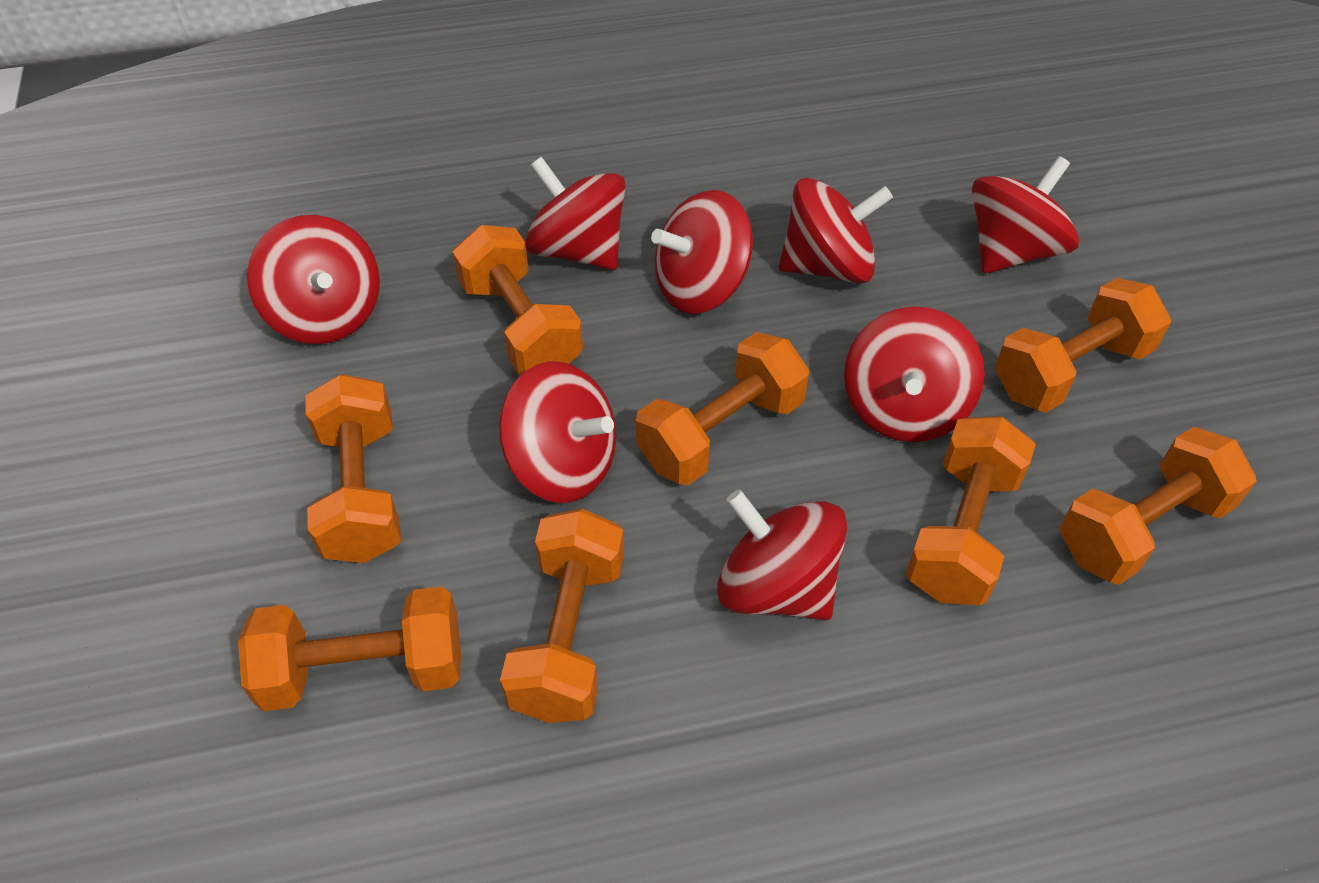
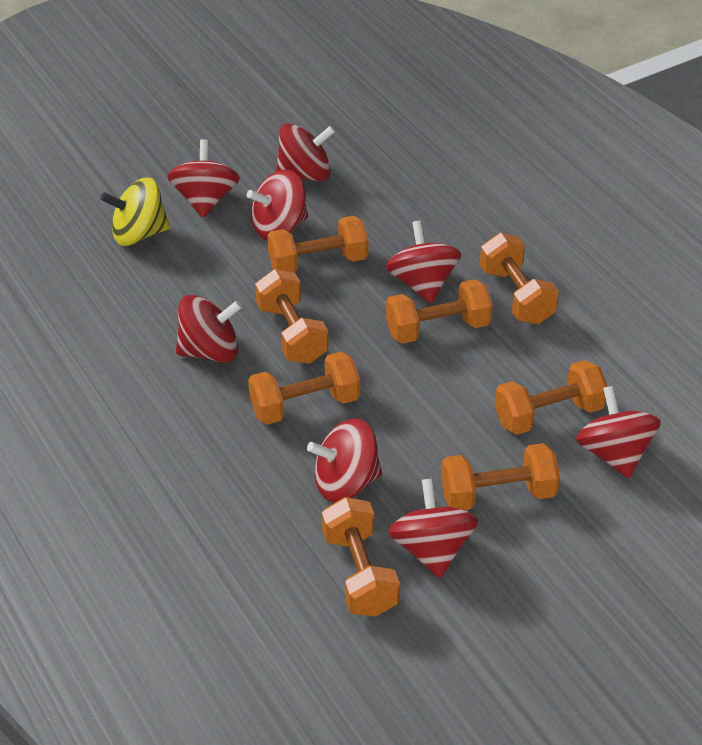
yellow spinning top: none = 0 -> [101,177,170,246] = 1

